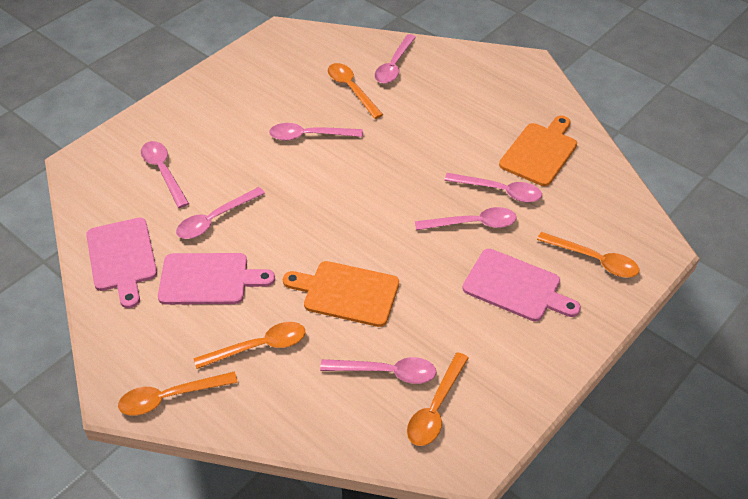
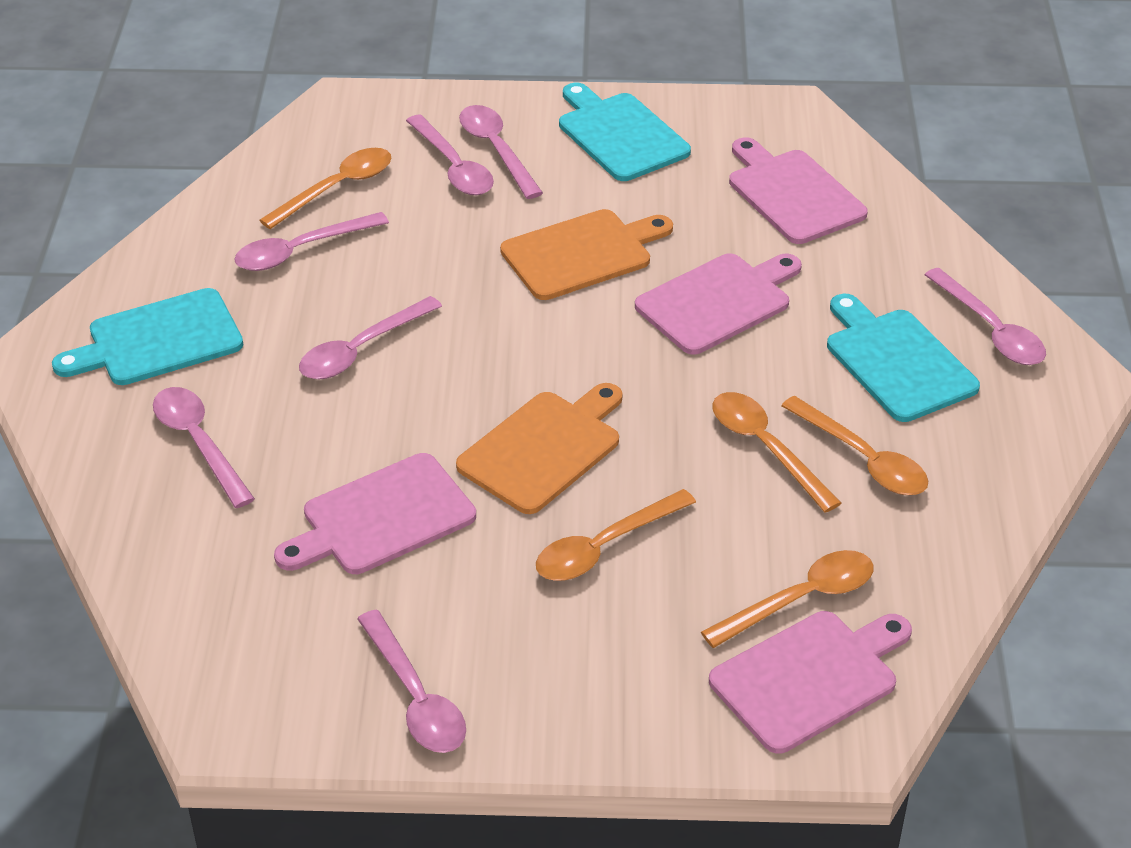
pink cutting board: [86,218,157,308] [158,253,275,305] [462,249,581,321] = 3 -> [274,453,476,574] [635,253,802,355] [709,611,912,754] [729,137,868,244] = 4
turquoise cutting board: none = 0 -> [52,288,243,385] [559,83,691,181] [827,294,980,422] = 3

